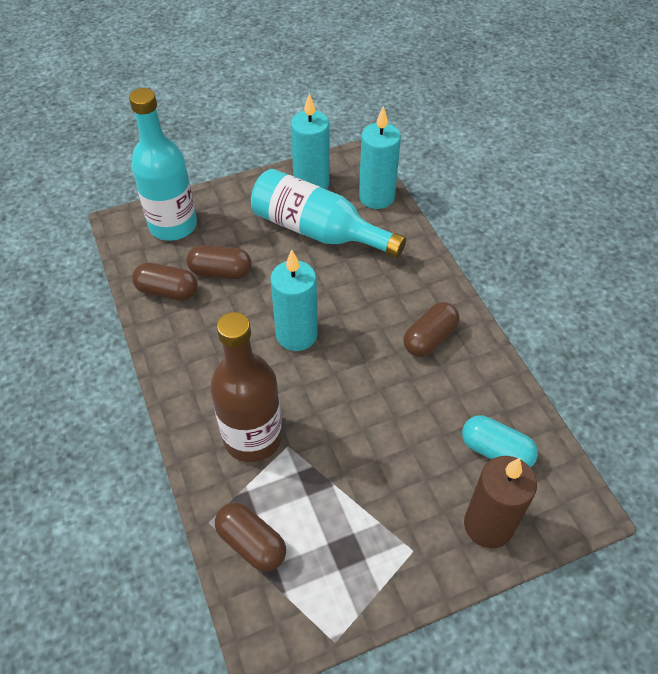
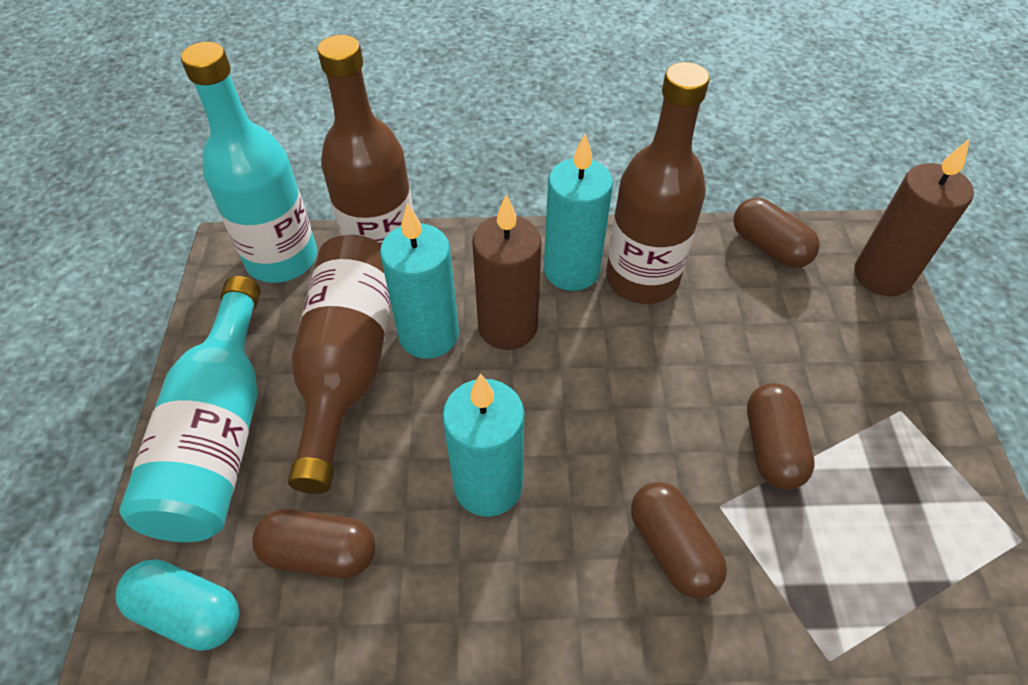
brown bottle: [210,312,282,462] = 1 -> [288,235,391,494] [317,35,413,244] [606,62,710,304] = 3
brown candle: [464,456,537,548] = 1 -> [472,194,542,350] [854,138,974,296] = 2

